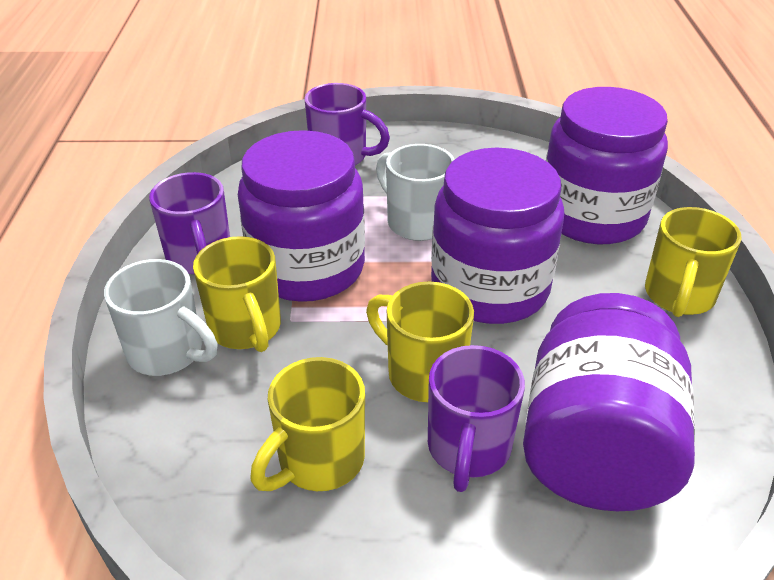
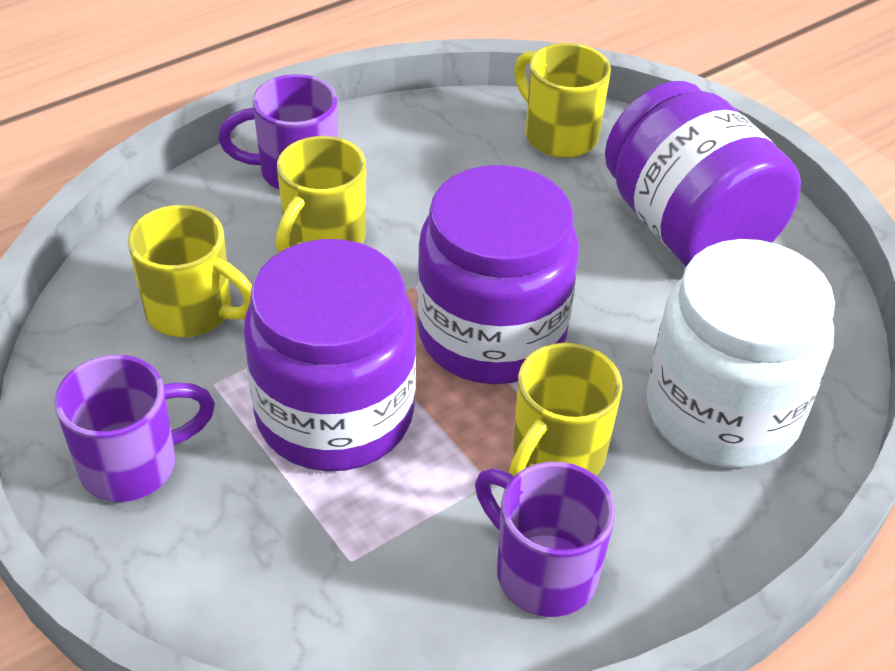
purple jar: [238,130,365,302] [431,148,564,324] [523,293,695,511] [546,87,668,244] = 4 -> [244,239,416,471] [417,165,579,384] [605,81,801,266] = 3
white jar: none = 0 -> [646,239,835,468] = 1
white mug: [104,259,218,376] [376,144,455,241] = 2 -> none = 0

